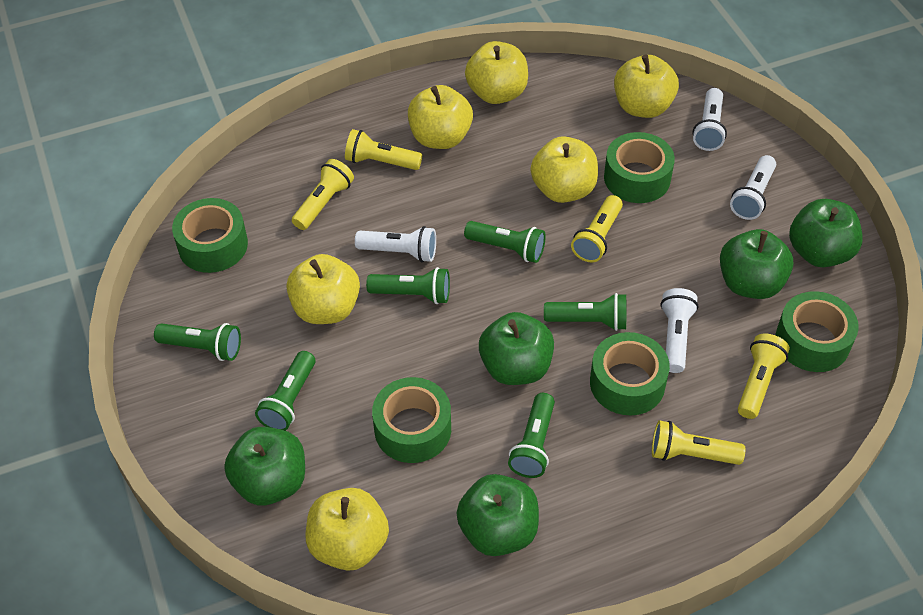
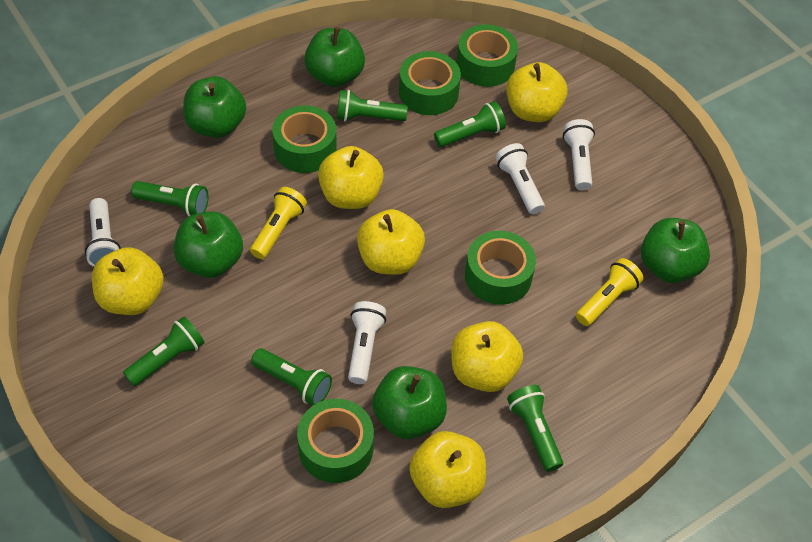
yellow flashlight: [292,159,354,230] [345,129,422,170] [571,195,623,262] [652,420,745,465] [738,334,790,419] = 5 -> [250,187,307,259] [576,258,643,326] = 2

